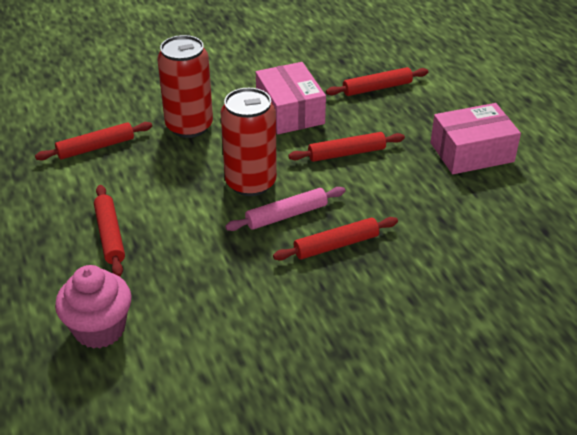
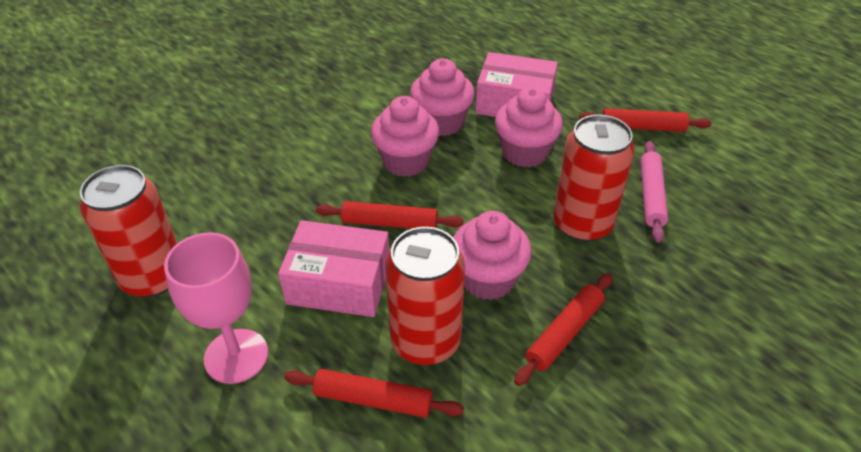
pink cupcake: [55,265,132,349] = 1 -> [371,96,439,177] [410,58,475,136] [453,211,532,300] [495,87,563,167] = 4
pink goblet: none = 0 -> [164,232,268,384] = 1
red can: [157,35,213,138] [221,88,277,196] = 2 -> [80,165,177,297] [385,227,465,365] [553,115,635,242] = 3
red rolling pin: [35,122,152,161] [94,185,125,277] [273,217,398,261] [288,132,405,162] [326,67,428,96] = 5 -> [284,369,464,418] [316,201,464,229] [514,273,613,386] [579,108,711,132] = 4

